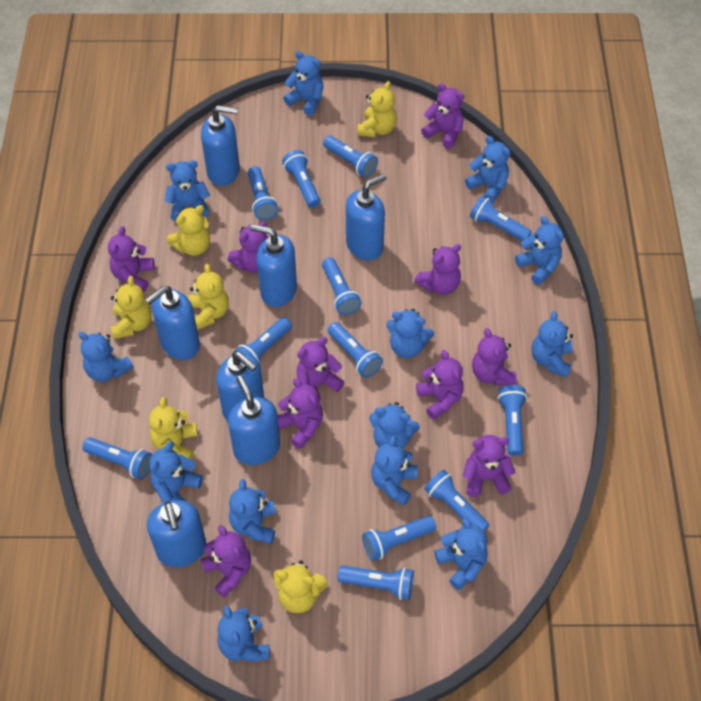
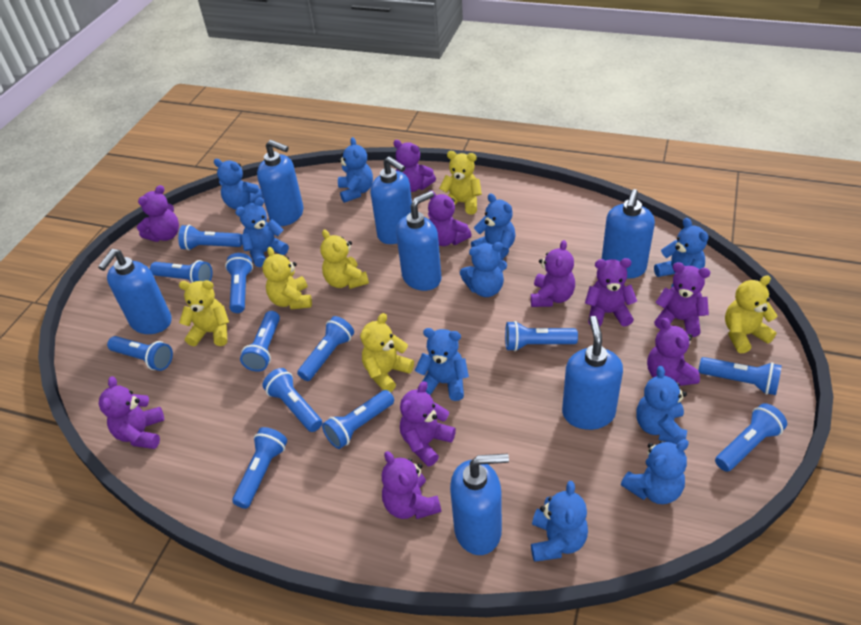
blue teddy bear: [78,332,134,382] [149,441,203,503] [165,160,210,221] [217,606,270,662] [229,479,276,544] [283,51,323,116] [369,402,420,449] [371,435,418,506] [386,309,434,358] [434,518,488,590] [465,136,511,203] [515,216,564,285] [532,311,573,377] = 13 -> [214,159,263,209] [235,197,289,267] [338,137,373,203] [415,328,469,401] [460,242,507,297] [471,194,516,260] [531,481,588,562] [621,439,689,504] [636,366,687,444] [654,218,709,288] = 10

